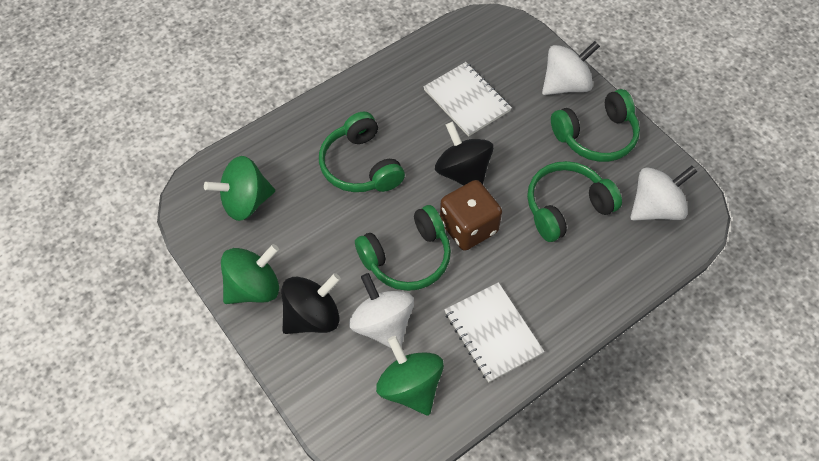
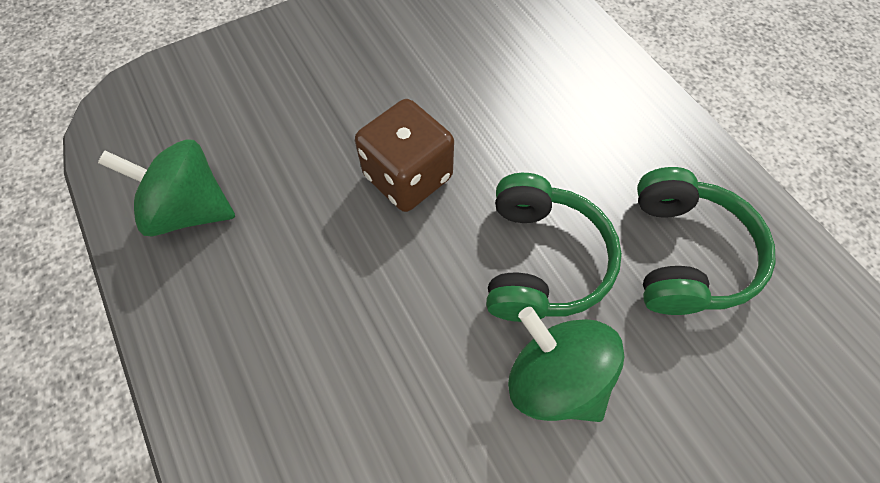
black spinning top: [281,273,341,334] [435,121,494,186] = 2 -> none = 0
green headphones: [319,112,405,192] [355,205,451,291] [527,161,622,242] [551,89,640,162] = 4 -> [486,173,622,322] [637,167,776,315] = 2
green spinning top: [204,156,275,221] [221,244,279,304] [376,336,444,416] = 3 -> [98,139,235,236] [508,307,625,422] = 2
white notebook: [423,62,512,137] [444,282,544,383] = 2 -> none = 0
white spinning top: [349,273,414,348] [542,41,600,95] [630,166,697,221] = 3 -> none = 0

